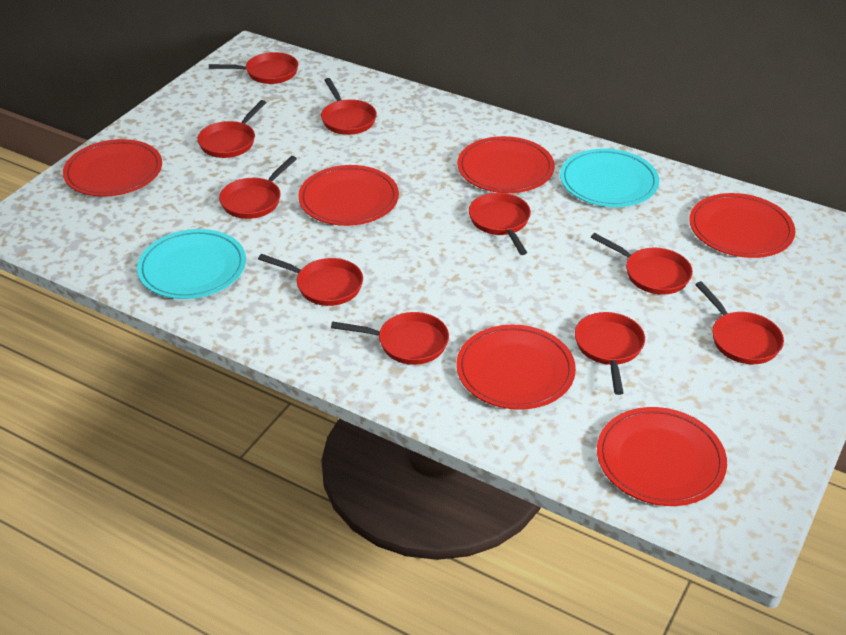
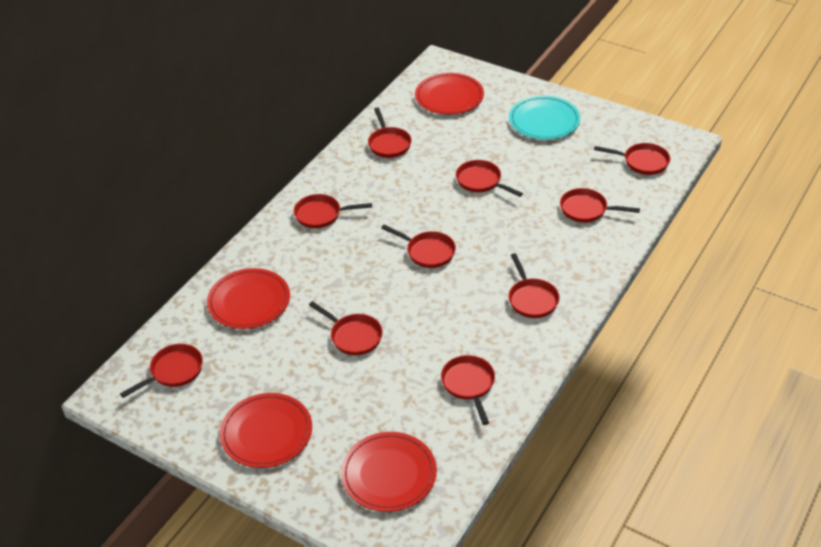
red plate: [63,139,162,197] [298,165,399,226] [456,324,576,410] [457,136,555,193] [597,407,727,506] [689,193,795,258] = 6 -> [207,268,290,329] [220,393,312,468] [341,432,437,512] [415,73,484,115] = 4
turquoise plate: [137,229,246,299] [560,149,659,207] = 2 -> [509,96,580,140] = 1

